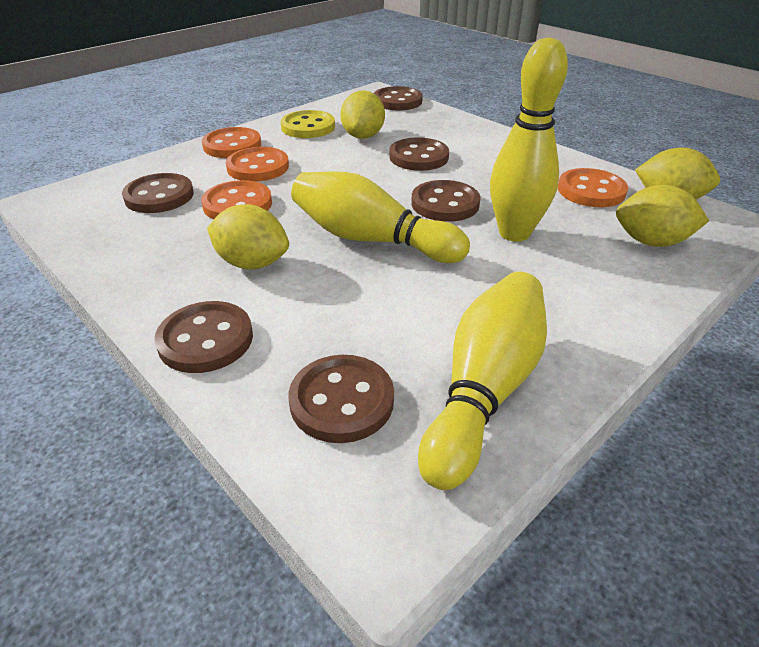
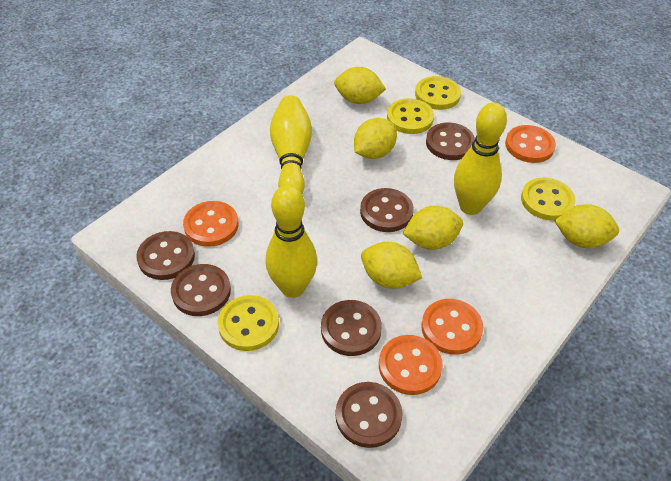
yellow button: [281,110,335,138] = 1 -> [218,295,279,351] [387,98,434,134] [415,76,461,110] [521,178,576,220] = 4
yellow lemon: [207,204,289,269] [340,90,385,139] [616,185,709,247] [635,148,720,199] = 4 -> [334,67,386,104] [354,118,397,159] [361,242,422,289] [403,206,463,250] [554,204,619,248] = 5

